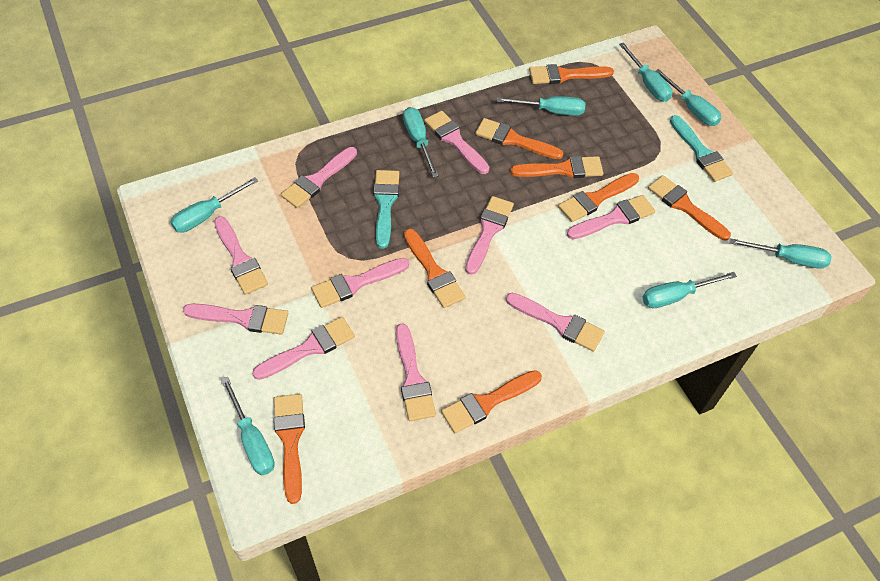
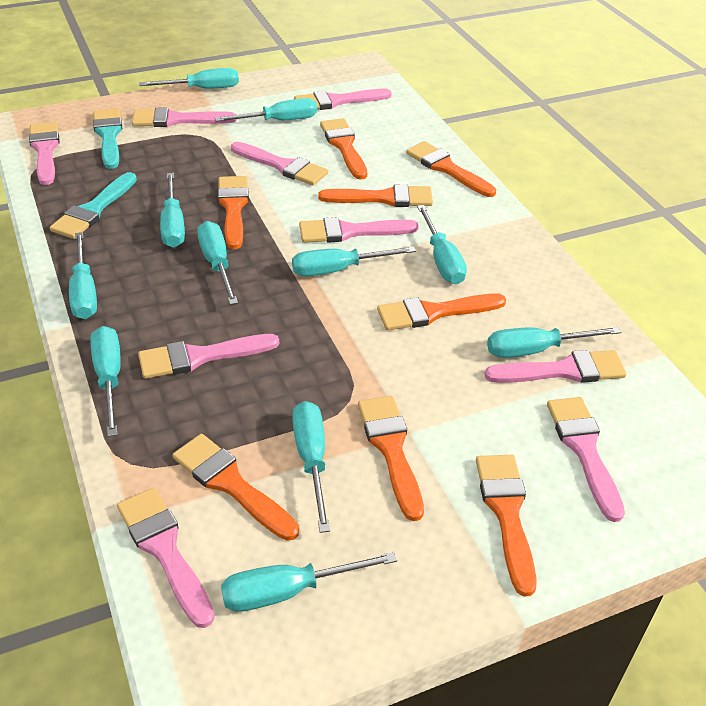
pink brush: [183,304,289,335] [214,216,268,295] [252,317,355,380] [281,147,357,208] [311,258,409,308] [396,324,436,421] [424,111,489,174] [465,196,514,275] [506,293,605,352] [567,195,655,239] = 10 -> [29,122,60,185] [117,488,215,628] [132,108,237,127] [138,334,279,379] [231,142,328,186] [294,89,392,110] [299,217,419,243] [484,350,627,383] [547,397,625,522] = 9
turquoise screwdriver: [171,177,258,233] [221,377,275,475] [403,107,439,177] [497,96,585,116] [619,42,673,102] [642,272,737,308] [655,69,721,126] [730,238,832,269] = 8 -> [69,232,97,319] [91,326,121,437] [139,68,239,89] [160,173,185,247] [197,221,238,305] [215,98,317,122] [221,552,397,612] [292,246,416,276] [292,401,330,533] [417,205,467,284] [487,327,621,358] = 11

